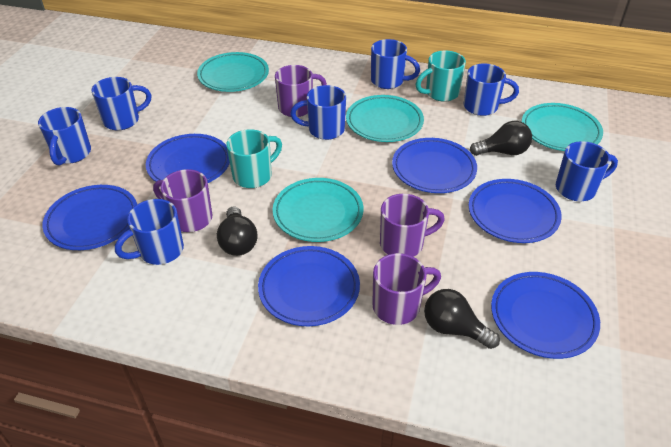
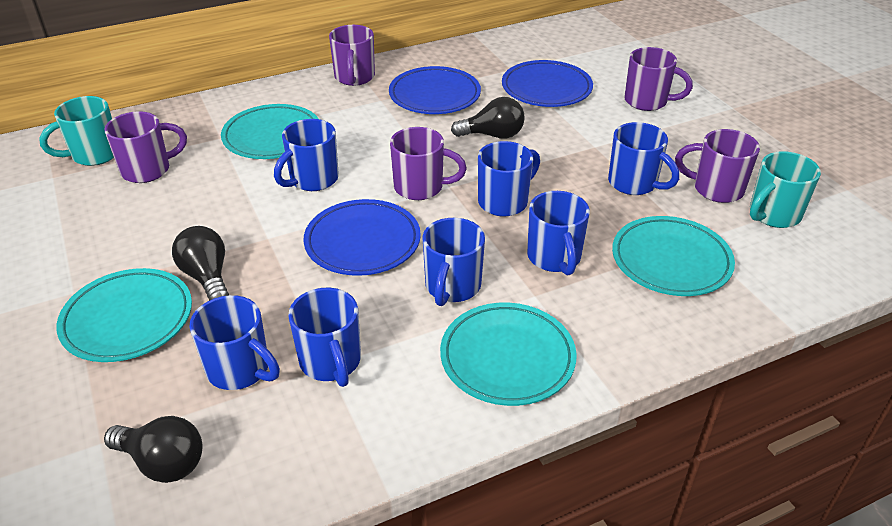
blue plate: [42,185,137,250] [146,134,230,183] [258,246,360,326] [392,138,477,193] [469,179,562,243] [491,272,600,359] = 6 -> [304,199,421,276] [389,66,481,114] [502,60,593,107] = 3
purple mug: [153,169,212,232] [275,65,327,117] [373,253,441,325] [380,194,445,257] = 4 -> [104,111,187,183] [329,25,375,86] [390,127,467,200] [624,47,693,111] [675,129,760,203] = 5

